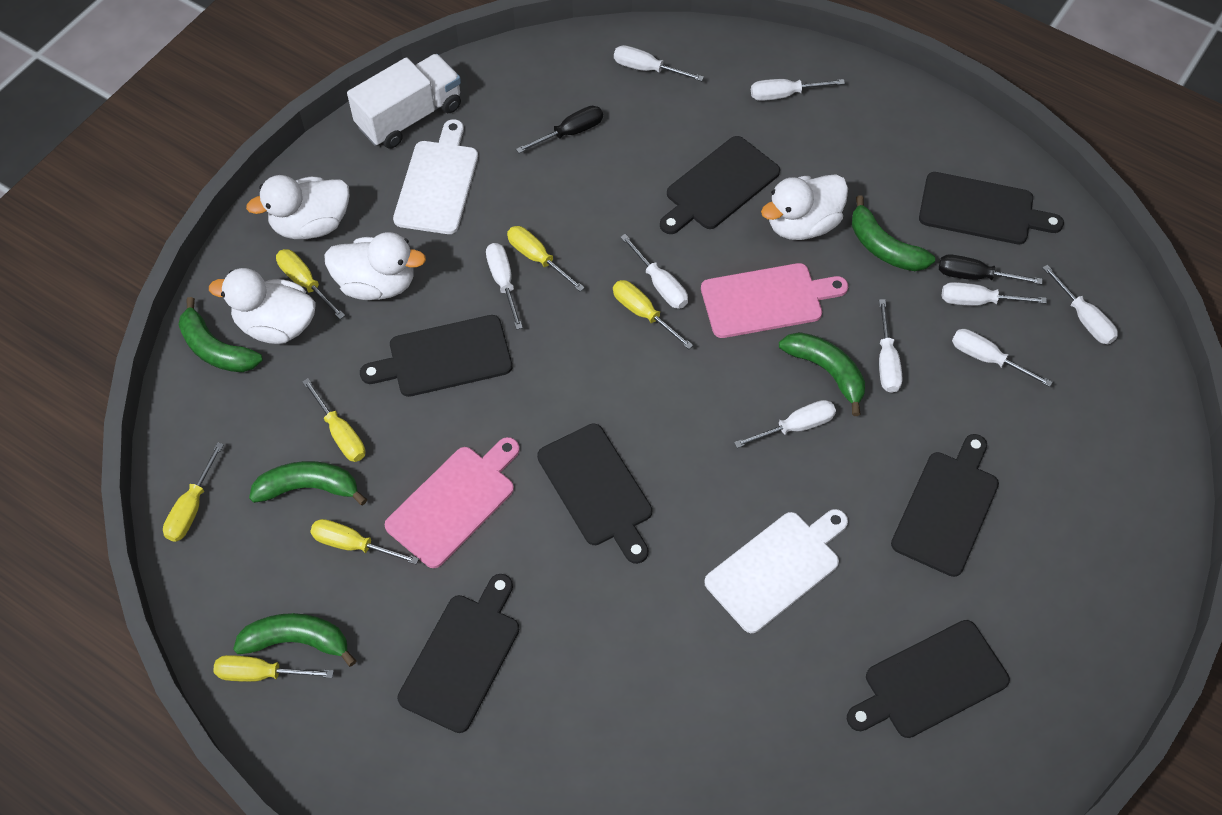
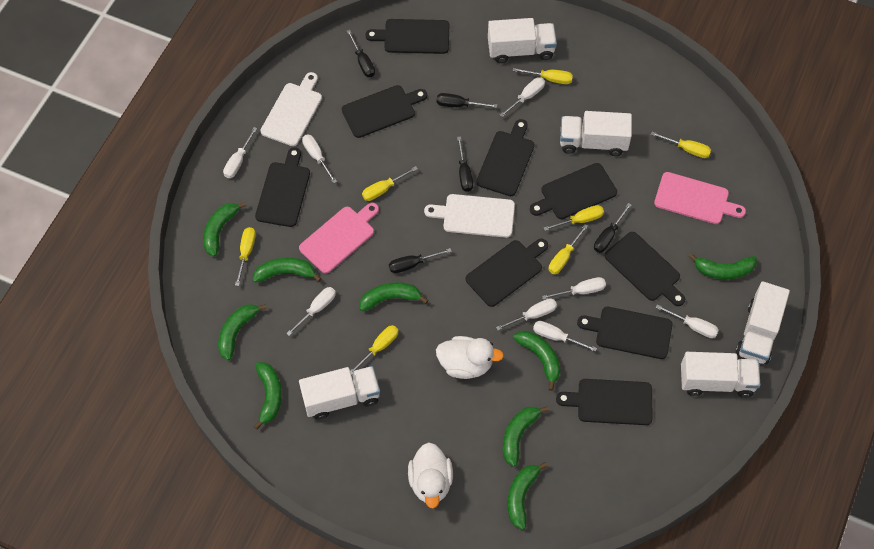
black cutting board: [360,315,512,397] [397,574,519,733] [537,423,652,564] [660,136,780,234] [847,620,1010,738] [891,434,999,577] [919,172,1064,244] = 7 -> [255,147,310,227] [342,85,427,138] [365,19,449,54] [466,239,548,307] [476,119,535,196] [530,163,617,219] [556,379,652,425] [577,307,673,359] [605,232,685,306] = 9
black screwdriver: [516,106,603,153] [939,254,1043,285] = 2 -> [347,30,375,77] [389,248,452,273] [436,93,497,108] [457,136,473,192] [594,203,631,253] = 5
green banana: [178,297,263,372] [233,613,357,667] [249,461,367,505] [779,332,865,416] [852,195,935,271] = 5 -> [203,202,247,257] [218,304,267,360] [253,257,321,283] [254,362,282,430] [360,282,428,311] [503,406,549,467] [507,462,548,530] [513,331,561,391] [688,253,757,280] = 9
white duck: [209,268,316,344] [246,175,349,239] [324,232,426,300] [761,174,848,240] = 4 -> [408,442,453,509] [436,336,504,379] = 2
white screwdriver: [486,243,523,330] [614,45,704,81] [620,234,688,309] [734,400,836,448] [751,79,845,101] [879,300,903,393] [942,282,1047,306] [952,329,1053,387] [1042,265,1118,344] = 9 -> [223,127,257,178] [286,287,336,336] [302,134,337,183] [496,298,557,330] [500,77,545,117] [533,321,597,352] [542,277,606,300] [655,304,719,338] = 8
white truck: [347,54,461,149] = 1 -> [299,366,380,420] [488,18,557,63] [560,111,632,156] [681,352,760,398] [736,281,790,364] = 5

